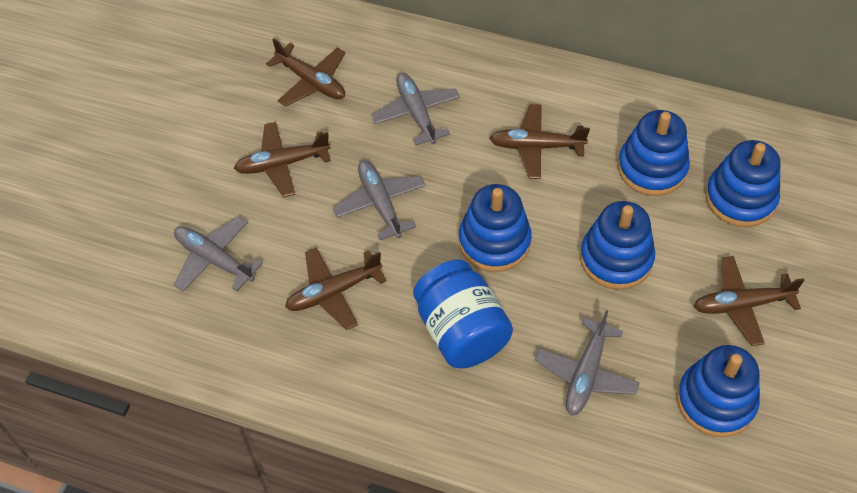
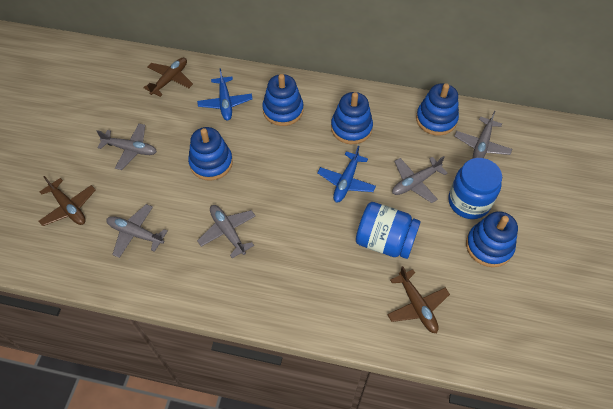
blue jar: [413,260,513,369] = 1 -> [356,202,421,259] [448,158,502,219] = 2
blue plane: none = 0 -> [197,68,253,121] [317,146,376,202] = 2
brown plane: [234,122,331,197] [266,38,345,107] [285,248,387,330] [490,104,590,179] [694,256,804,346] = 5 -> [39,176,96,226] [143,58,193,97] [387,266,450,333] = 3
grey plane: [174,216,263,292] [333,160,425,240] [371,73,460,145] [535,310,640,415] = 4 -> [96,124,157,170] [106,204,167,258] [197,205,255,258] [392,156,448,203] [454,111,512,158] = 5

